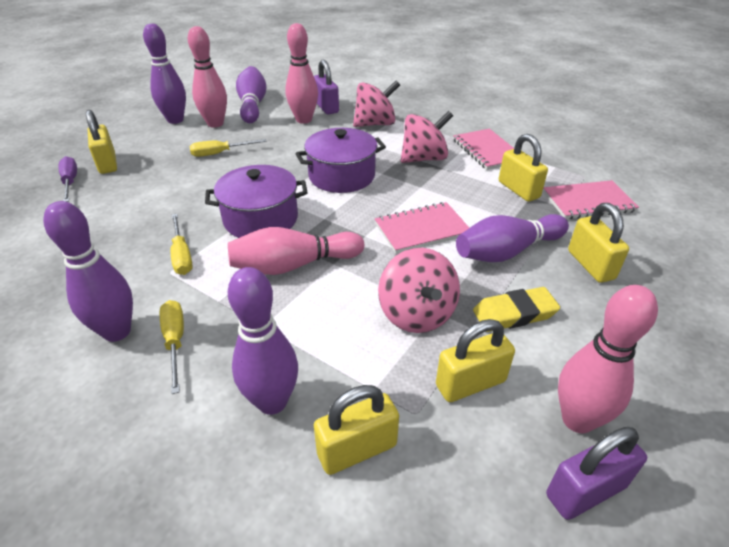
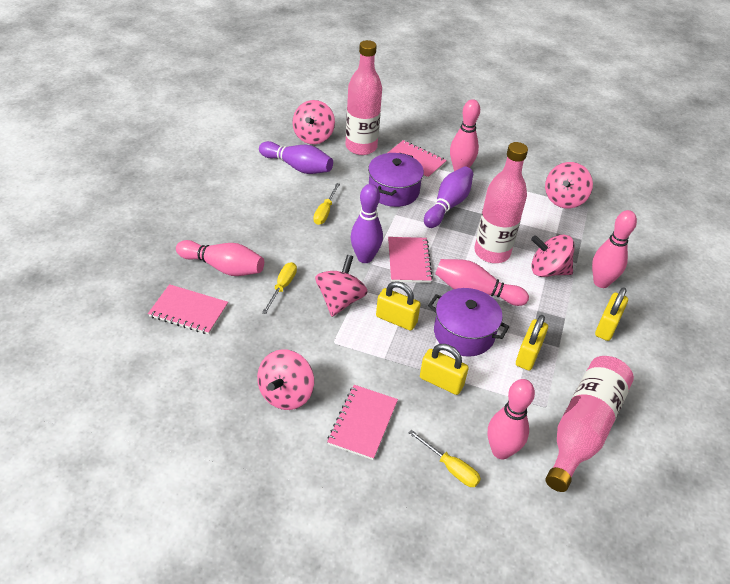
pink bottle: none = 0 -> [345,40,382,155] [474,142,528,263] [546,356,634,492] = 3
pink bowling pin: [188,26,227,128] [228,227,364,275] [285,23,318,124] [558,285,658,433] = 4 -> [176,240,264,276] [435,259,529,306] [450,99,480,171] [488,379,535,459] [592,210,637,288] = 5
pink notebook: [375,202,469,254] [453,129,514,170] [543,180,639,219] = 3 -> [148,284,228,335] [327,385,398,460] [388,140,447,179] [388,237,433,283] = 4
pink spinning top: [353,80,400,127] [378,248,460,333] [401,111,453,163] = 3 -> [257,349,314,410] [292,100,335,144] [315,255,368,317] [531,235,575,277] [545,162,593,209] = 5
purple bowling pin: [43,201,133,342] [143,23,186,124] [228,267,298,415] [236,66,267,123] [456,214,569,262] = 5 -> [259,141,333,174] [350,184,383,263] [424,166,473,228] = 3
purple padlock: [314,60,339,115] [546,427,647,520] = 2 -> none = 0
purple screwdriver: [59,156,77,202] = 1 -> none = 0
yellow eraser: [473,287,560,332] = 1 -> none = 0
yellow padlock: [86,110,117,174] [314,385,399,475] [436,319,515,402] [499,134,548,202] [568,203,629,283] = 5 -> [376,281,421,331] [420,344,469,395] [516,315,548,370] [595,287,628,341] = 4

